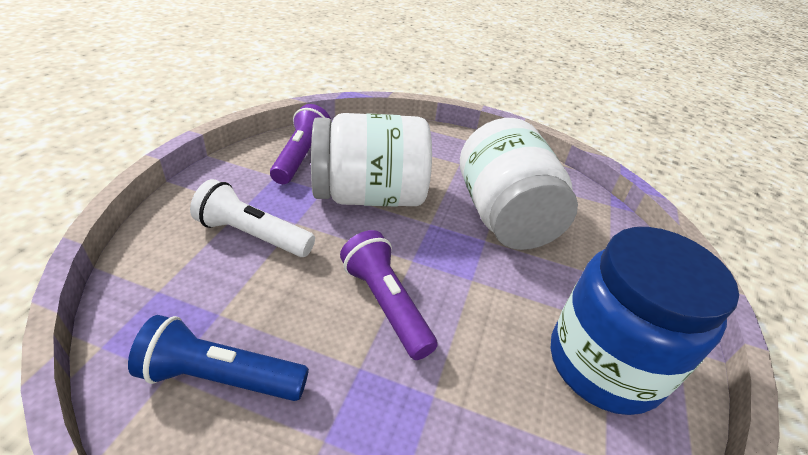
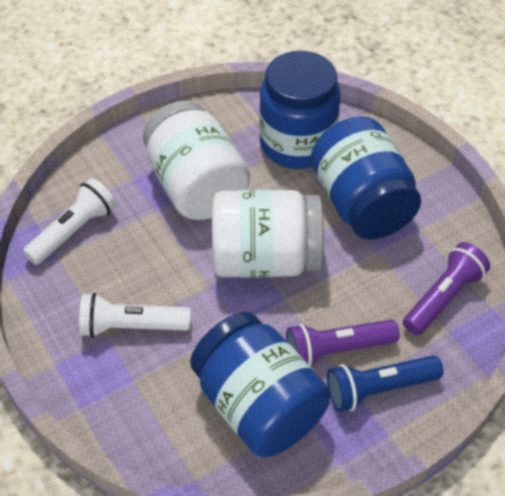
blue jar: [551,227,739,415] = 1 -> [190,312,330,457] [259,51,341,169] [311,117,421,239] = 3
white flashlight: [190,179,315,257] = 1 -> [23,178,116,265] [79,293,190,338] = 2

